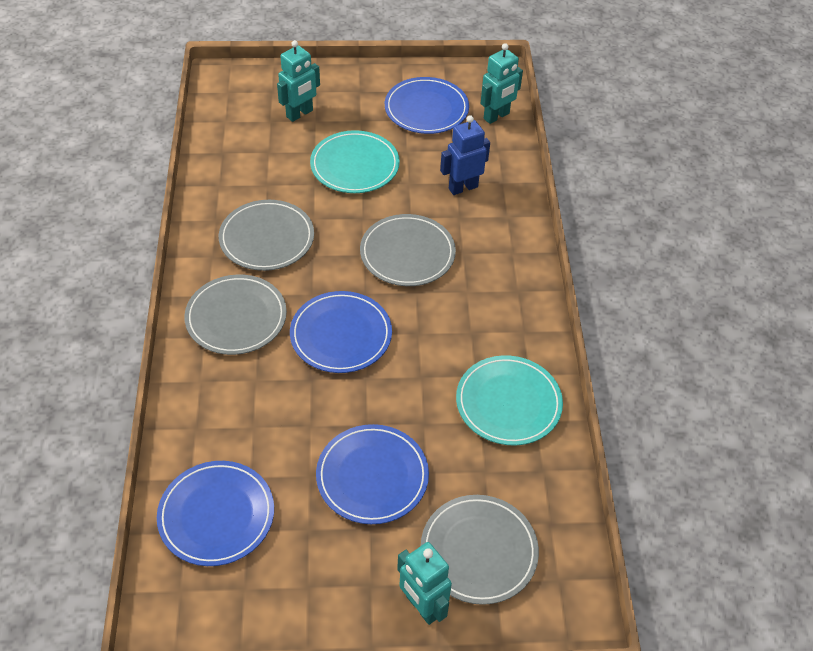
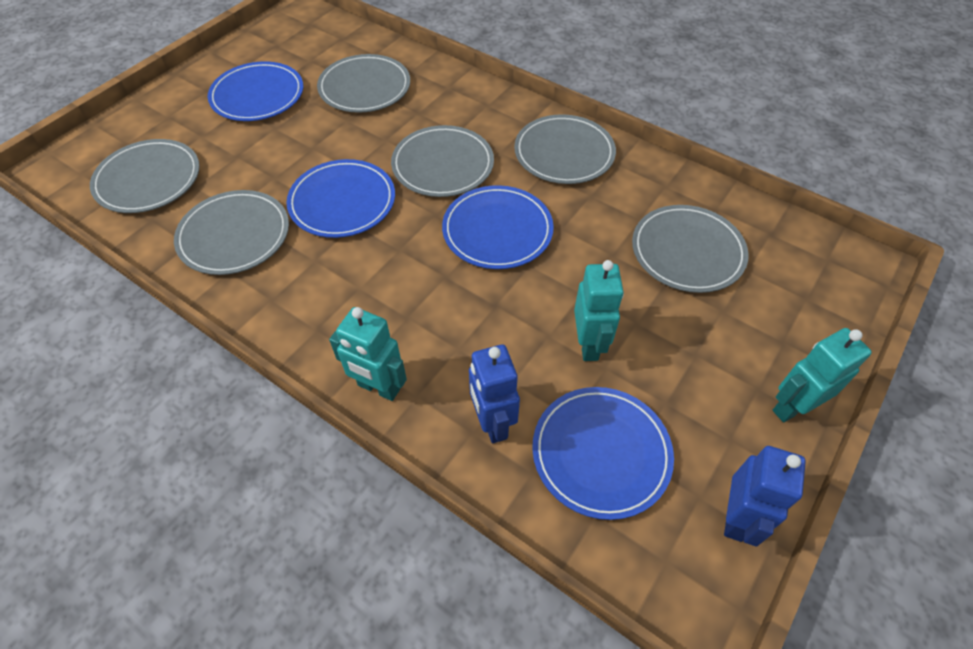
blue robot: [440,115,490,195] = 1 -> [469,344,520,443] [724,446,806,547] = 2
grey plate: [184,274,287,355] [219,200,314,271] [360,214,456,286] [421,495,539,605] = 4 -> [90,139,200,213] [174,190,289,275] [317,54,410,113] [391,125,494,197] [514,114,616,184] [632,205,749,293] = 6
turquoise plate: [310,130,400,193] [456,355,563,445] = 2 -> none = 0

